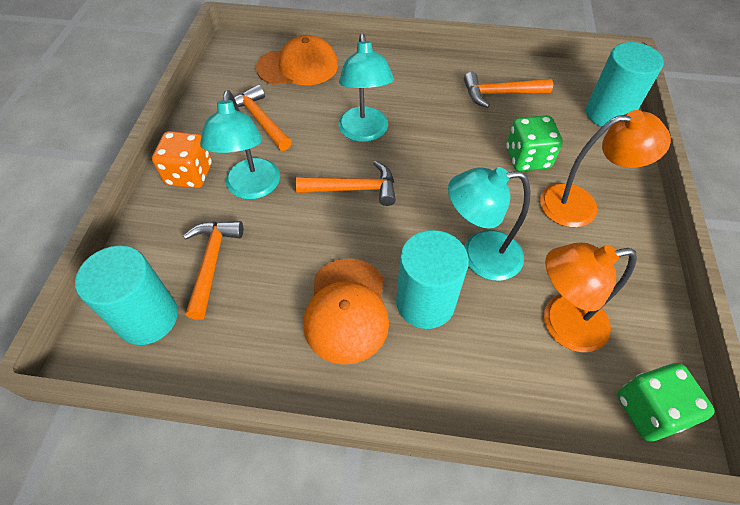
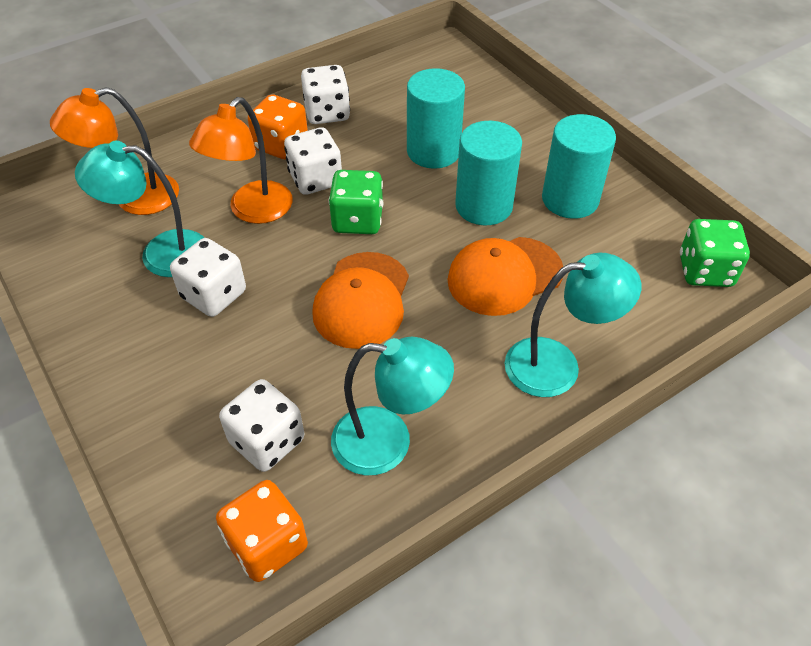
orange dice: [152,131,212,188] = 1 -> [216,480,308,582] [248,94,308,159] = 2
orange hammer: [183,221,243,320] [234,84,292,151] [296,161,396,206] [464,72,553,108] = 4 -> none = 0
white dice: none = 0 -> [170,238,246,317] [219,379,304,472] [284,127,342,195] [301,65,350,124] = 4

